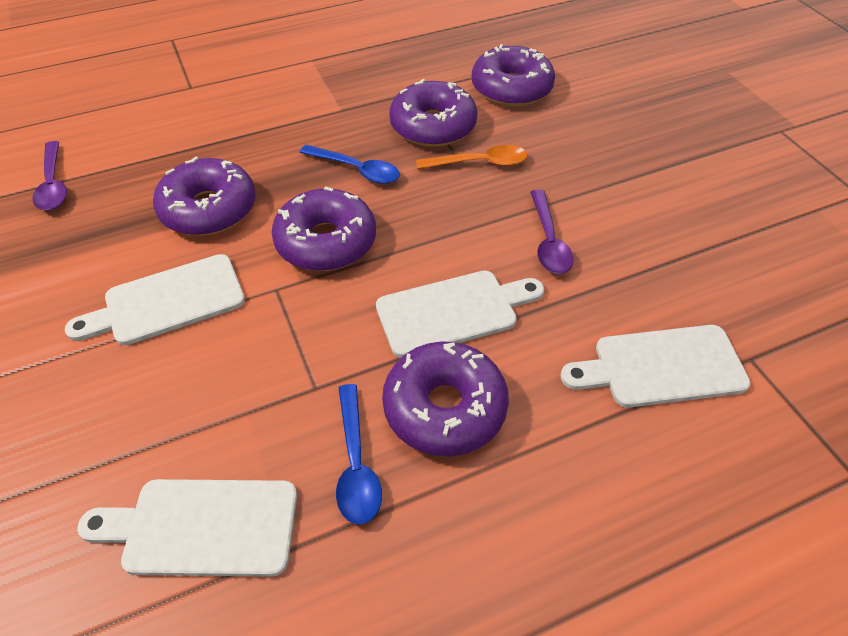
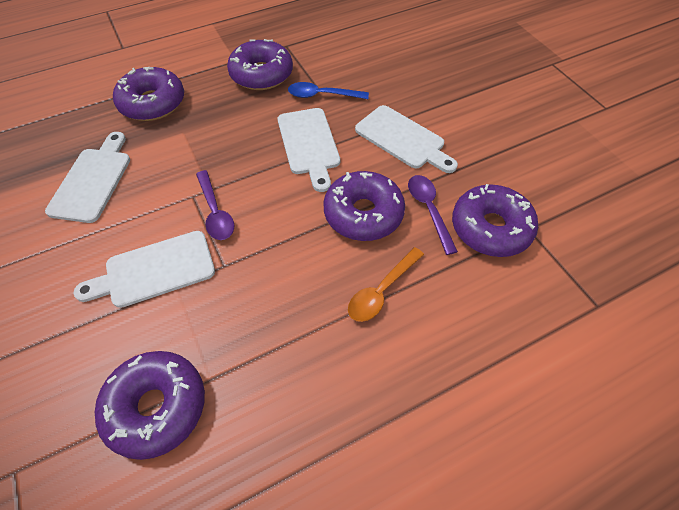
blue spoon: [299,145,400,184] [336,384,382,524] = 2 -> [288,82,369,99] = 1

